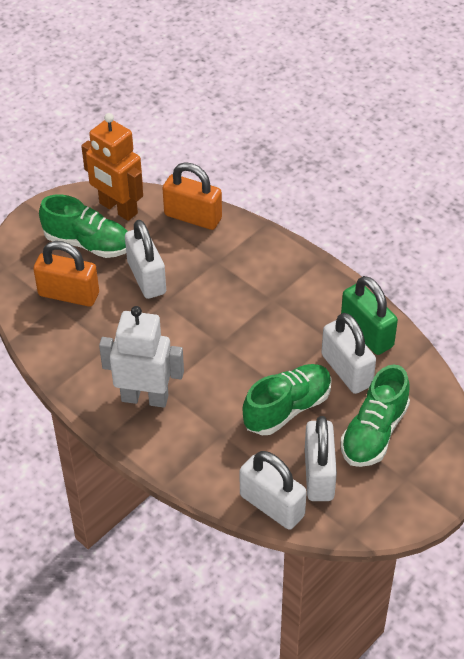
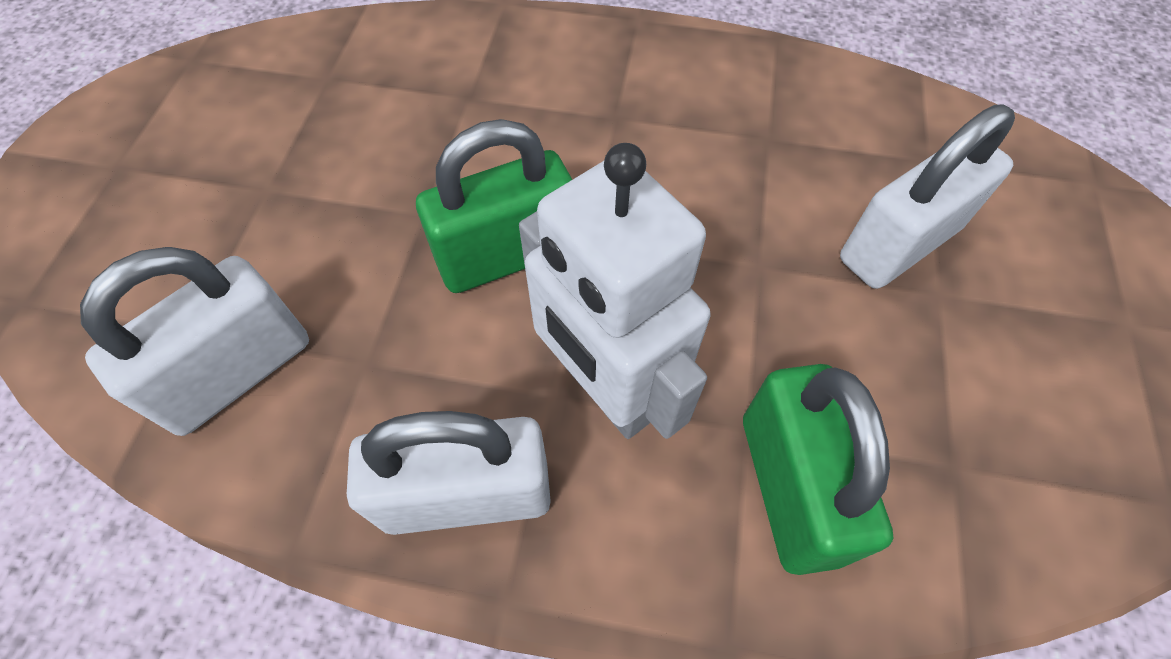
green padlock: [341,276,398,355] = 1 -> [416,119,572,293] [743,364,893,575] = 2
green shoe: [39,194,128,258] [243,364,332,435] [341,365,410,467] = 3 -> none = 0
orange padlock: [33,241,99,307] [162,162,222,230] = 2 -> none = 0
orange robot: [81,113,143,221] = 1 -> none = 0
white padlock: [125,220,166,299] [240,451,307,530] [305,416,337,501] [321,313,376,394] = 4 -> [80,247,309,436] [347,411,551,535] [840,104,1015,289] = 3

